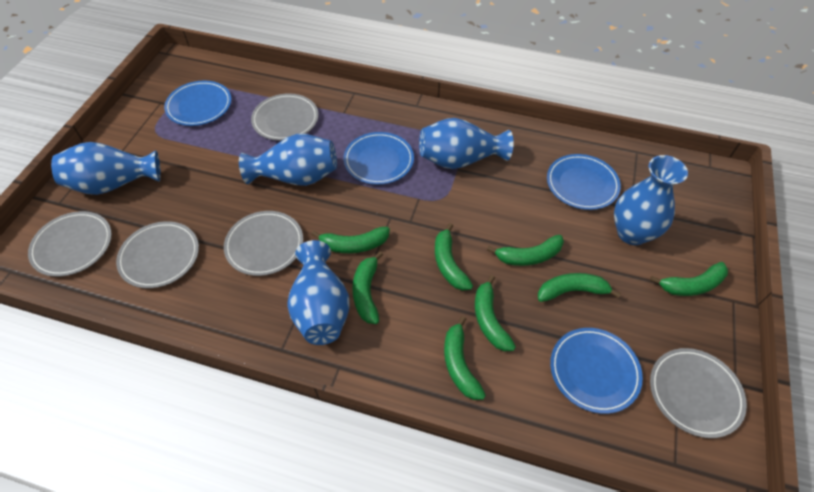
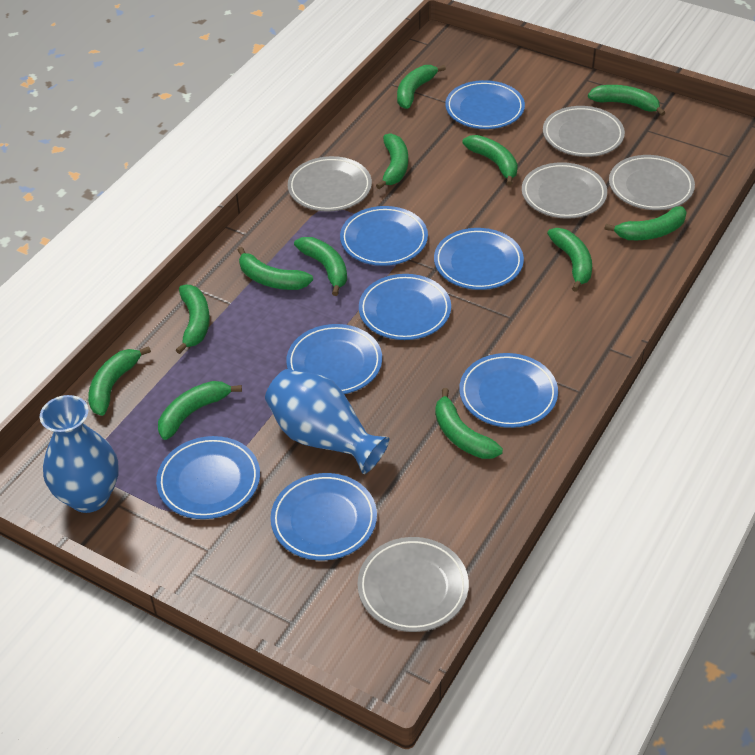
blue plate: [164,80,232,126] [343,132,414,185] [547,154,621,210] [550,328,643,414] = 4 -> [156,436,260,519] [271,473,377,560] [286,324,382,394] [340,206,428,266] [359,274,451,340] [434,228,524,290] [445,80,525,129] [459,353,558,428] = 8
blue vase: [51,142,161,195] [239,134,337,186] [287,240,350,345] [419,118,514,169] [614,155,688,245] = 5 -> [40,395,119,513] [265,369,390,474] = 2
green banana: [312,227,390,253] [352,251,383,324] [435,223,473,291] [444,316,486,400] [475,275,516,351] [487,235,564,266] [538,273,621,302] [650,262,728,296] = 8 -> [88,346,151,416] [158,381,242,440] [176,285,210,354] [238,247,313,290] [294,237,347,296] [376,133,408,189] [397,65,446,109] [435,388,503,459] [462,135,518,186] [547,228,592,292] [588,85,666,116] [604,206,687,240] = 12

